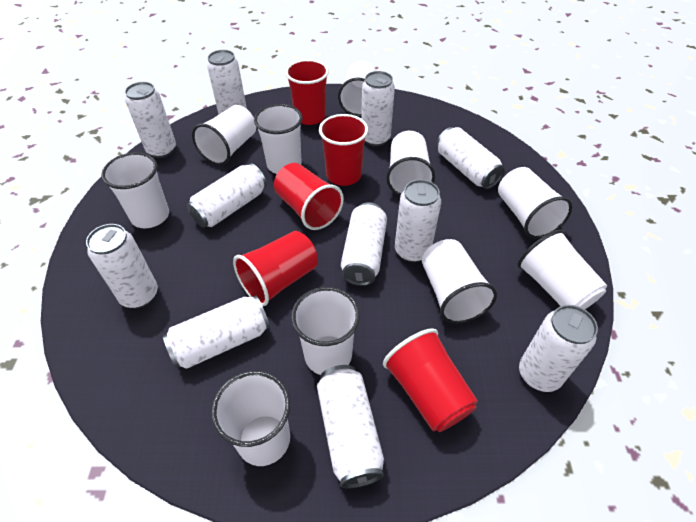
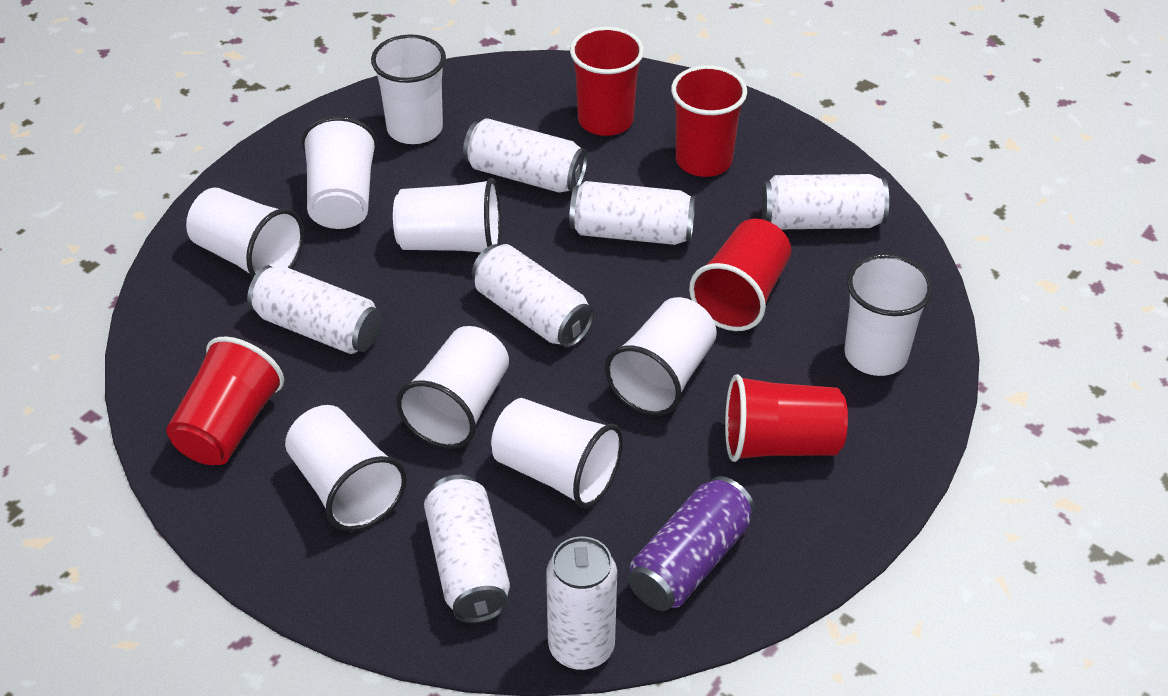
purple can: none = 0 -> [628,476,755,611] = 1
white can: [86,224,158,309] [125,82,176,158] [163,295,270,369] [187,163,267,228] [207,50,247,114] [317,365,384,489] [341,202,387,286] [361,71,395,147] [395,179,441,263] [437,127,505,189] [519,305,598,392] = 11 -> [247,265,382,354] [424,475,510,623] [463,118,588,193] [472,244,594,348] [546,537,617,670] [569,181,696,245] [762,174,889,229] = 7
white cup: [101,152,169,228] [192,105,256,165] [211,371,291,466] [254,104,303,174] [291,287,360,375] [338,61,376,117] [386,131,435,196] [422,239,497,324] [498,167,573,239] [517,230,607,309] = 10 -> [186,188,304,278] [285,405,407,531] [302,116,377,229] [371,34,446,144] [393,178,501,252] [396,326,509,449] [491,398,623,508] [605,297,717,416] [844,254,933,376] = 9

